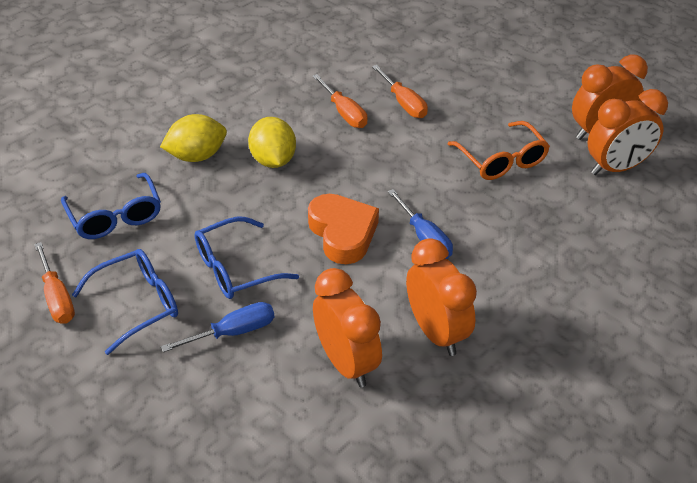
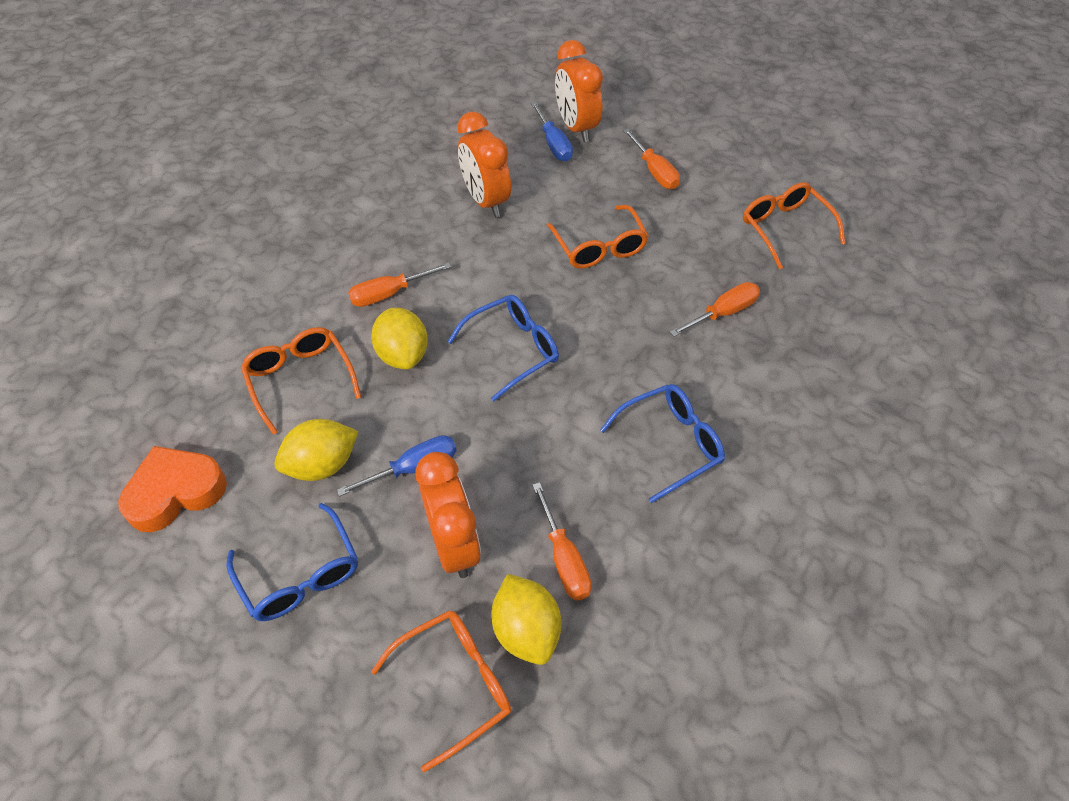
orange clock: [313,268,382,387] [406,238,477,356] [572,55,648,140] [587,89,668,175] = 4 -> [415,452,481,578] [457,112,511,218] [555,40,603,142] = 3
orange glasses: [448,121,550,180] = 1 -> [241,327,361,435] [371,610,511,772] [546,205,649,269] [743,182,846,270] = 4
orange screwdriver: [34,242,75,324] [312,74,368,128] [372,65,428,118] = 3 -> [348,262,451,307] [532,482,592,601] [623,129,680,189] [670,282,760,337] = 4
yellow lemon: [160,114,227,162] [248,117,296,168] = 2 -> [274,419,358,481] [371,308,428,369] [491,574,561,665] = 3

